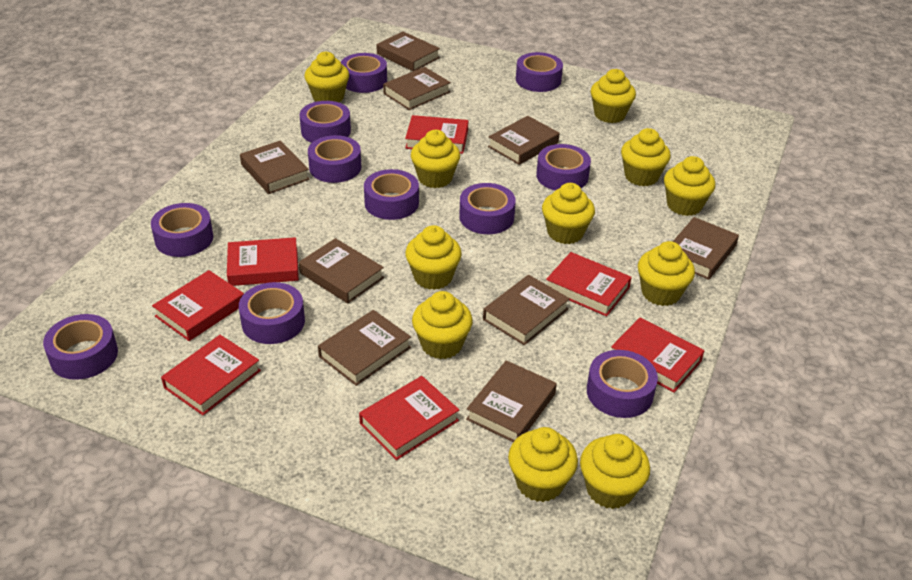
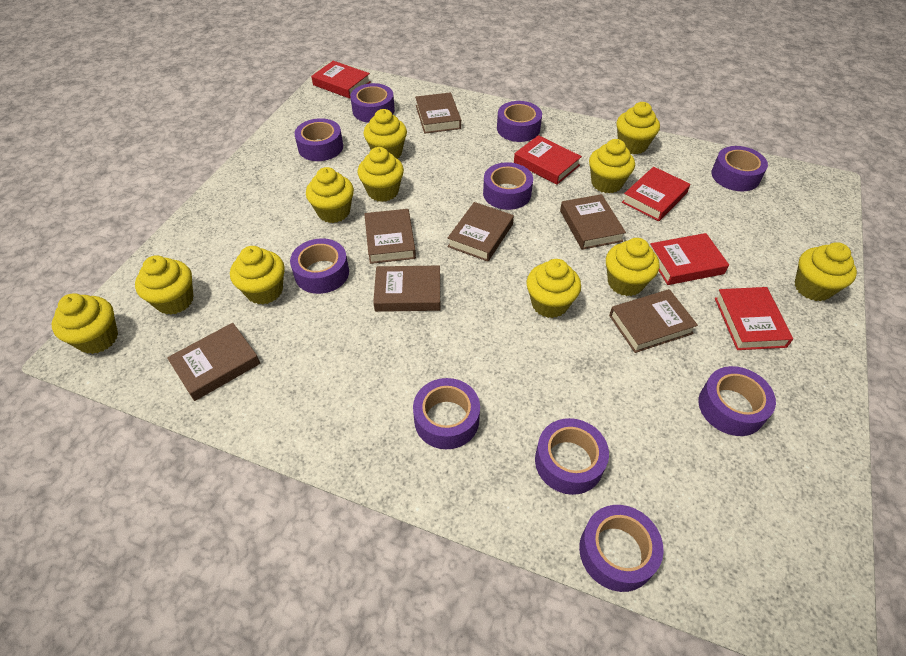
brown book: [240,141,309,194] [299,238,384,303] [318,310,411,386] [376,31,440,71] [383,67,451,110] [466,360,557,442] [483,275,570,345] [488,116,559,165] [673,217,739,280] = 9 -> [167,323,260,401] [364,209,416,264] [373,266,440,312] [415,92,461,134] [448,202,514,262] [560,194,626,250] [609,289,698,353] = 7
purple tape: [43,314,118,380] [151,203,213,257] [239,282,305,344] [300,101,351,143] [308,135,361,183] [341,53,387,93] [364,169,419,220] [459,183,516,234] [516,52,563,92] [536,144,591,190] [587,350,658,418] = 11 -> [290,238,349,294] [294,118,343,161] [350,83,395,123] [413,378,480,449] [483,162,533,210] [497,101,542,142] [535,418,609,495] [579,505,664,592] [698,366,776,436] [711,146,768,191] = 10
red book: [152,270,244,341] [161,335,261,415] [227,237,299,286] [359,376,459,460] [405,115,468,154] [546,252,632,317] [611,317,704,393] = 7 -> [311,61,371,99] [514,135,582,185] [622,167,690,221] [650,233,729,285] [715,287,793,350] = 5

